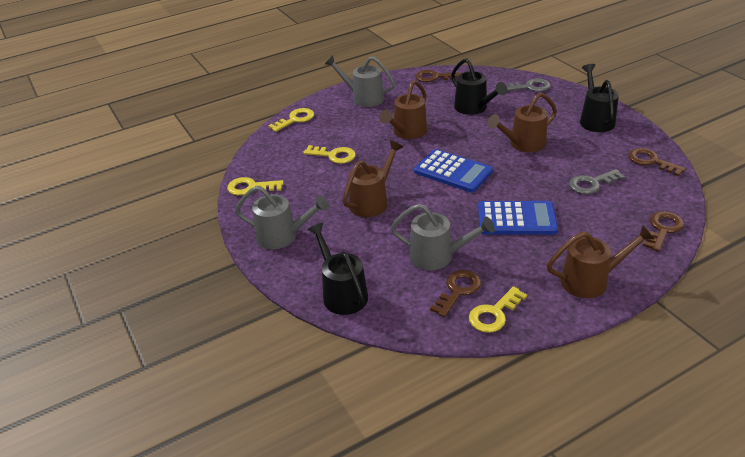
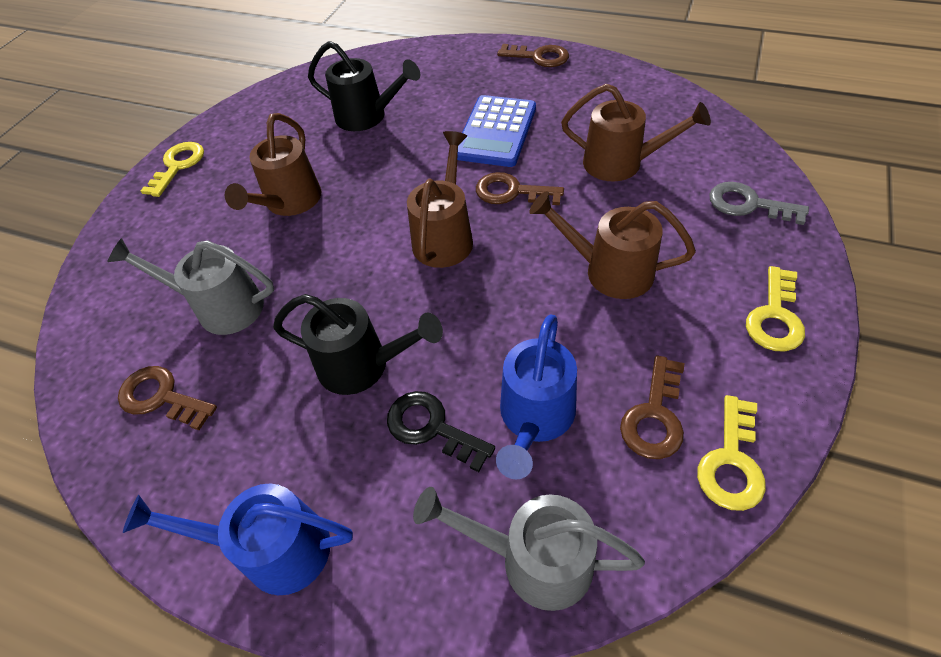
black key: none = 0 -> [387,391,495,472] = 1
black watering can: [307,223,368,315] [451,58,507,115] [580,64,619,132] = 3 -> [273,294,443,395] [308,41,420,131] = 2
blue calculator: [414,149,493,192] [478,201,558,235] = 2 -> [457,95,536,167] = 1
blue watering can: none = 0 -> [123,484,353,595] [496,314,577,479] = 2
grey key: [505,78,551,92] [569,169,625,194] = 2 -> [709,182,809,225] = 1
grey watering can: [235,186,329,249] [325,55,395,107] [391,204,495,270] = 3 -> [107,238,274,335] [413,487,645,611] = 2
yellow key: [227,177,284,195] [268,108,314,132] [303,145,356,164] [469,286,527,333] = 4 -> [141,142,204,197] [697,395,766,511] [746,266,805,352] = 3

